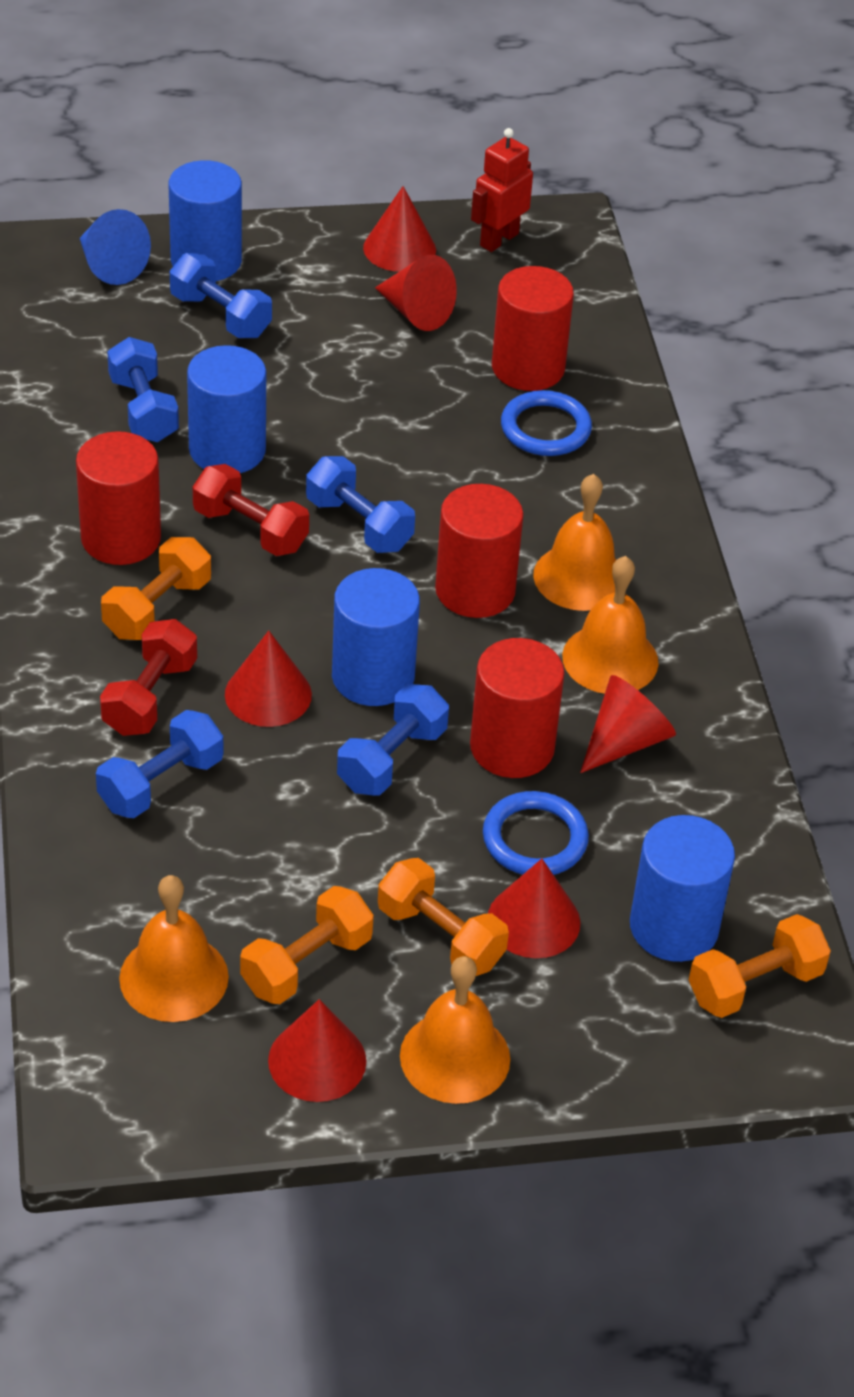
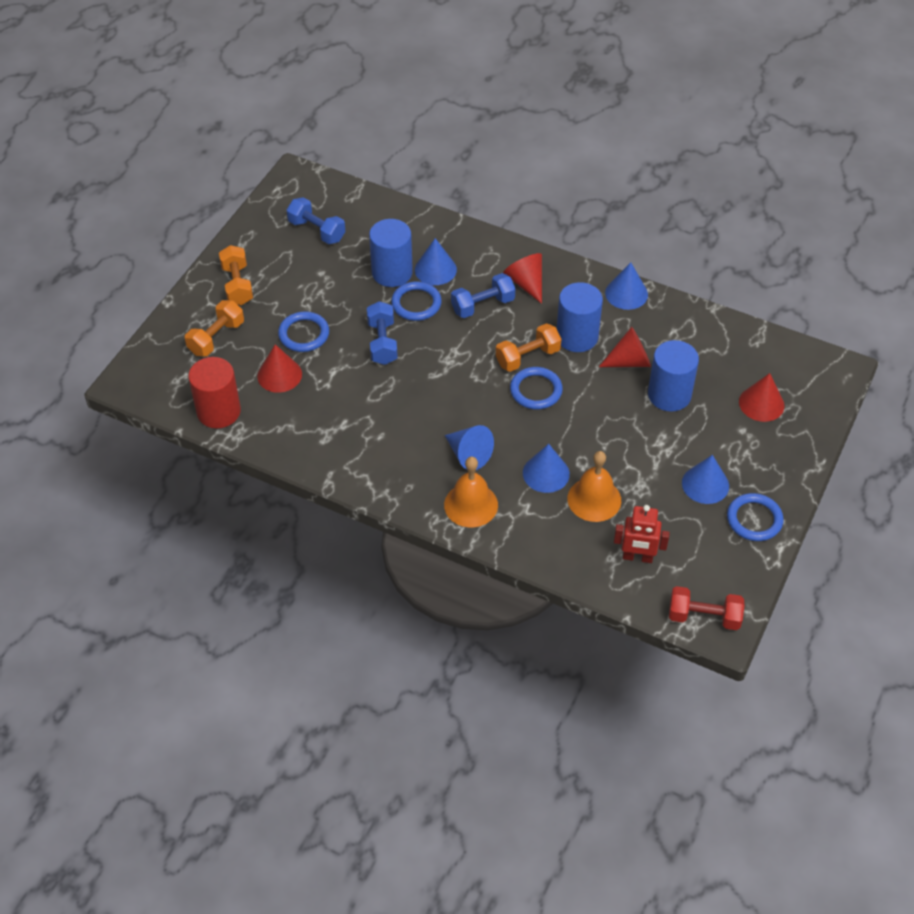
blue cone: [80,209,151,285] = 1 -> [415,238,457,285] [445,425,494,470] [523,444,570,493] [605,262,648,310] [682,455,729,504] = 5
blue cylinder: [169,160,242,281] [187,345,266,473] [332,568,420,706] [630,815,735,962] = 4 -> [369,219,413,287] [557,282,603,352] [648,340,699,412] = 3
blue dumbbell: [96,710,223,818] [107,337,179,442] [170,253,272,338] [306,456,415,553] [337,684,449,795] = 5 -> [287,197,345,244] [367,301,398,365] [451,273,515,318] = 3
blue ring: [483,791,589,875] [501,390,592,456] = 2 -> [278,311,329,352] [391,282,442,321] [510,367,563,410] [727,493,784,541] = 4
orange bell: [119,875,229,1022] [400,956,510,1104] [533,474,617,611] [562,556,659,694] = 4 -> [444,457,498,528] [567,451,621,522] = 2
orange dumbbell: [101,537,211,640] [240,886,374,1004] [378,858,509,976] [689,914,831,1018] = 4 -> [185,300,244,357] [219,245,253,305] [496,323,561,372] = 3
red cone: [225,631,312,727] [268,999,366,1102] [363,186,436,272] [375,255,457,331] [488,859,580,958] [580,675,676,773] = 6 -> [257,344,302,393] [503,253,542,304] [599,327,651,367] [739,373,785,422] = 4
red cylinder: [76,431,161,565] [435,484,524,618] [470,638,565,778] [492,266,574,391] = 4 -> [188,357,241,428] = 1
red dumbbell: [100,619,197,736] [193,464,309,556] = 2 -> [669,586,744,630] = 1

